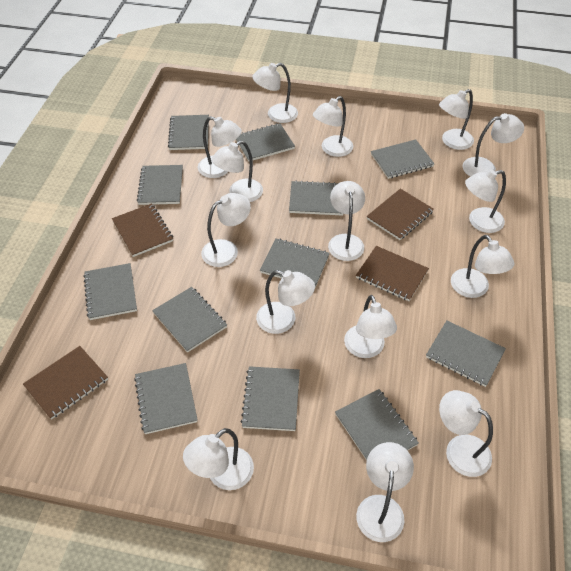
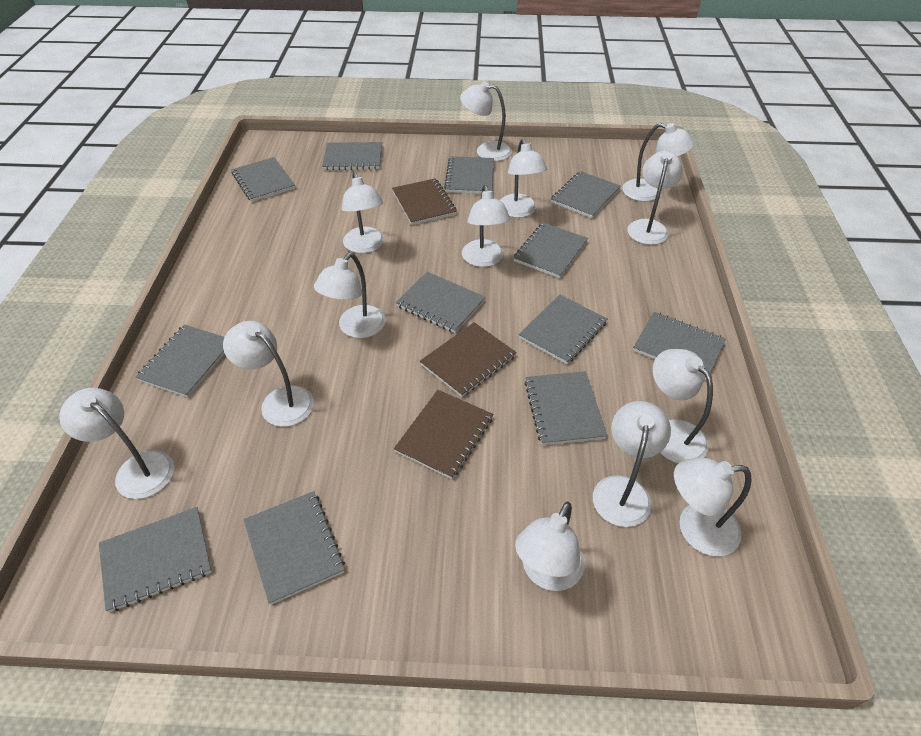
brown notebook: [23,346,108,420] [112,204,173,257] [356,246,429,301] [366,189,434,240] = 4 -> [392,178,457,225] [394,390,493,479] [420,322,517,397] = 3
white lamp: [183,428,254,490] [197,116,242,178] [201,193,251,267] [212,141,263,202] [252,63,298,123] [256,270,315,334] [313,96,353,157] [328,181,365,261] [344,295,397,358] [356,442,414,542] [439,89,474,150] [439,390,493,477] [451,235,515,298] [462,113,524,177] [465,170,506,233] = 15 -> [59,388,174,499] [223,321,314,427] [314,253,386,338] [341,172,384,253] [460,82,512,161] [462,185,510,267] [499,139,547,218] [515,502,585,591] [593,401,671,527] [622,123,695,202] [627,151,683,245] [653,349,713,463] [674,458,751,556] = 13

